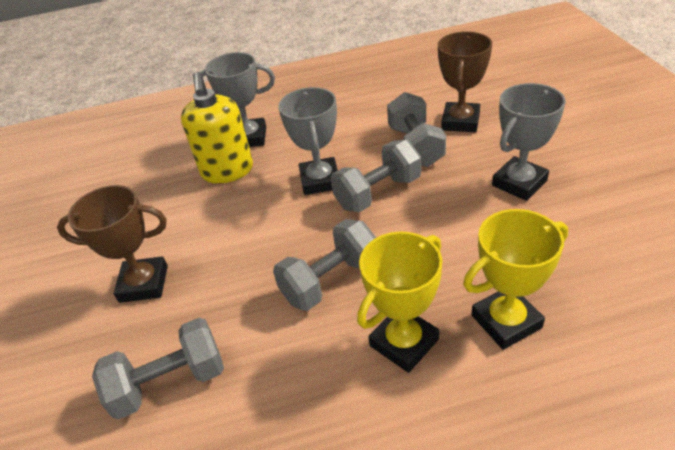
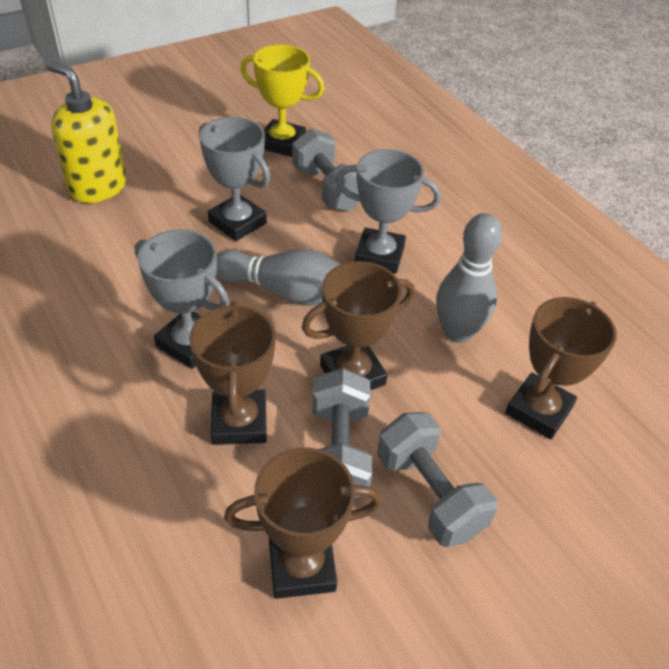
brown trophy: [57,185,168,303] [438,31,492,132] = 2 -> [189,301,276,445] [224,448,382,599] [302,261,415,390] [505,297,617,440] = 4
grey bowling pin: none = 0 -> [216,249,341,306] [436,213,503,343] = 2
grey dumbbell: [92,318,224,419] [273,219,376,311] [331,140,421,212] [387,92,446,167] = 4 -> [292,128,360,212] [312,368,372,498] [377,412,498,547] = 3
yellow trophy: [357,232,442,373] [463,209,568,350] = 2 -> [240,44,324,157] = 1

